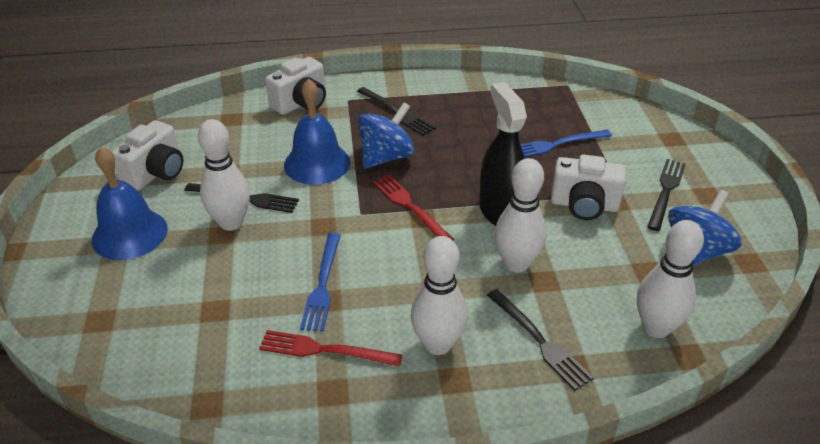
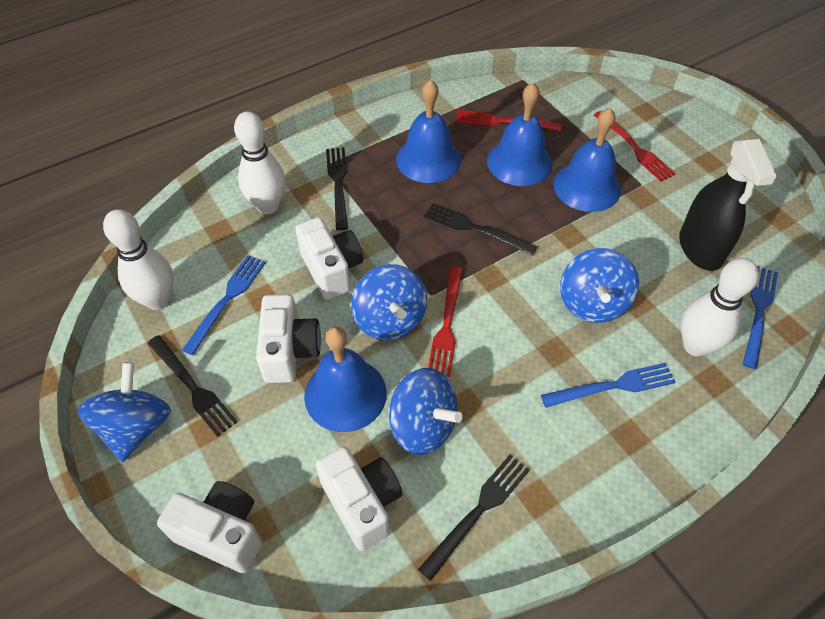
blue bell: [92,146,168,260] [284,79,350,185] = 2 -> [304,327,387,432] [396,79,461,183] [487,83,552,186] [553,108,621,212] = 4
blue fork: [300,233,341,332] [520,130,612,157] = 2 -> [182,255,266,355] [541,363,675,408] [743,266,778,369] = 3
blue spinning top: [358,102,415,169] [668,190,742,266] = 2 -> [77,362,171,462] [351,264,427,340] [389,368,463,455] [560,248,639,323] = 4
red fork: [259,330,402,367] [373,175,454,240] = 2 -> [428,267,463,377] [456,110,561,131] [594,111,676,181] = 3
white bowling pin: [198,119,250,231] [411,236,468,355] [495,158,547,273] [637,220,704,338] = 4 -> [103,209,174,310] [234,112,286,214] [681,258,759,357] = 3
white camera: [112,120,183,190] [265,57,326,115] [551,155,626,220] = 3 -> [157,481,262,573] [256,294,321,383] [295,217,363,300] [316,446,402,551] = 4

